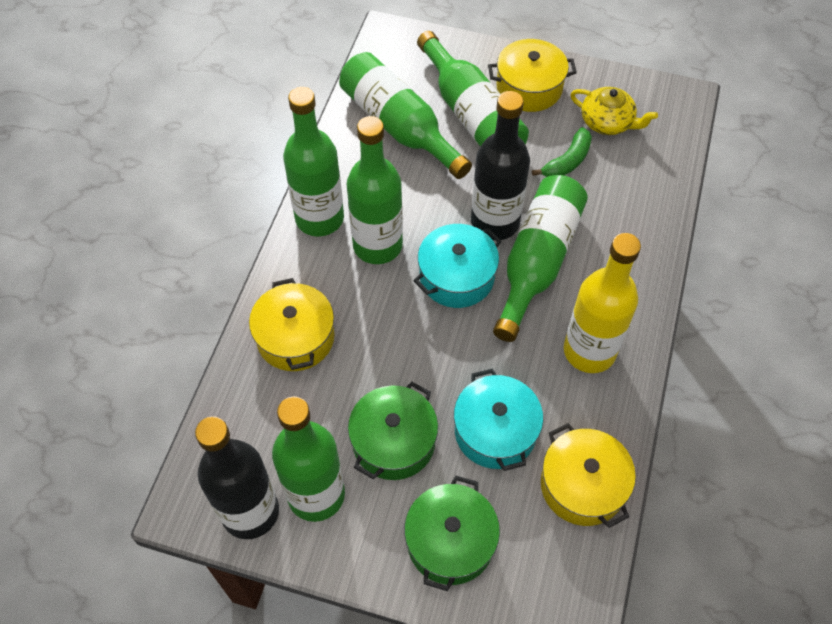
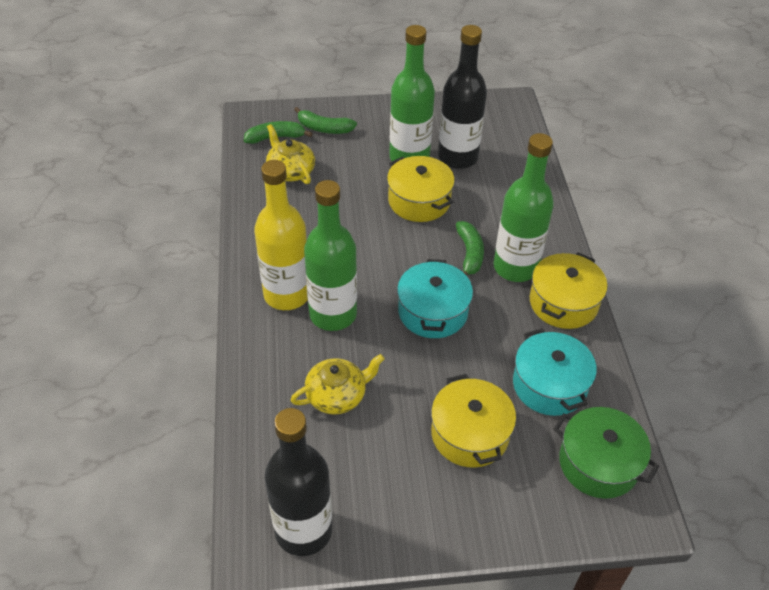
green banana: [532,127,592,177] = 1 -> [244,121,313,144] [294,107,357,134] [456,221,484,276] = 3
green bottle: [272,397,345,522] [283,87,344,237] [339,52,472,179] [346,116,403,264] [417,31,529,147] [493,175,588,342] = 6 -> [304,180,357,331] [389,25,435,161] [493,133,554,282] = 3
green pot: [348,382,438,480] [404,476,500,591] = 2 -> [554,407,659,499] = 1
yellow teapot: [570,87,658,135] = 1 -> [266,124,315,184] [290,354,385,415] = 2

